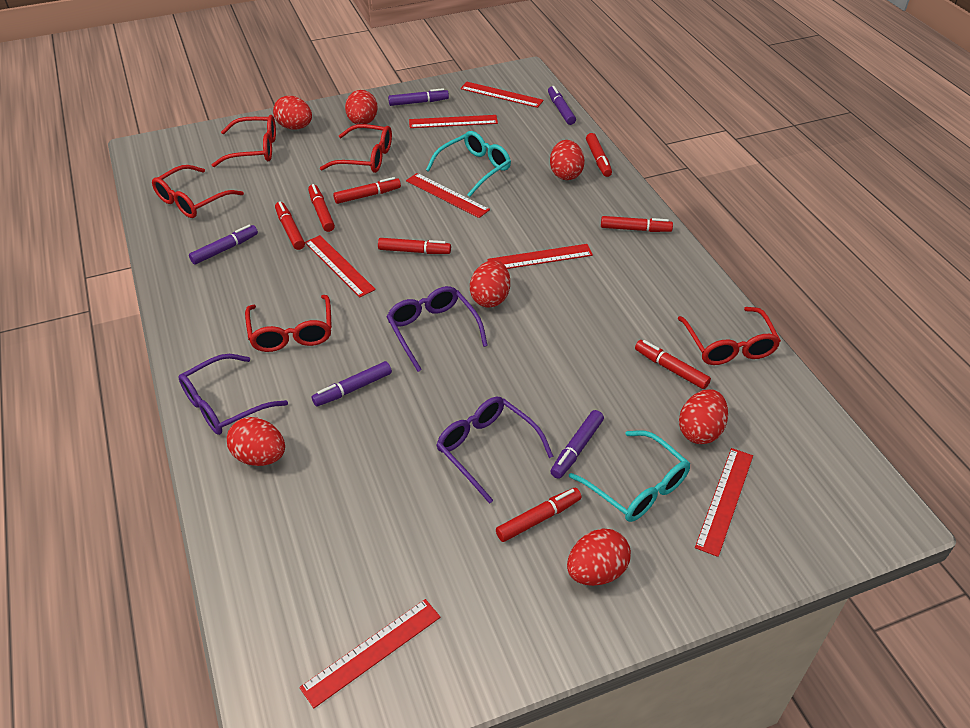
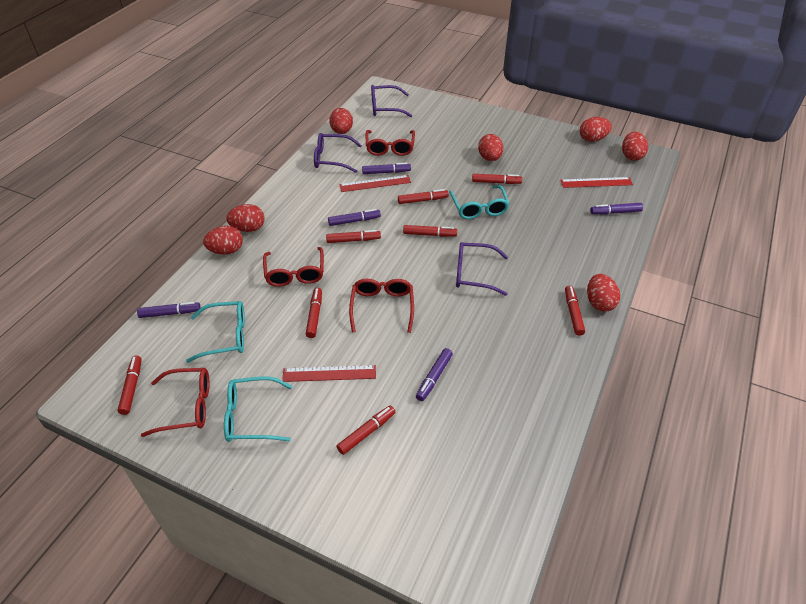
red glasses: [152,165,244,218] [212,115,276,167] [245,295,332,352] [320,124,392,173] [678,307,781,365] = 5 -> [141,368,210,437] [263,247,324,287] [349,279,414,333] [366,130,415,156] = 4
red ruler: [299,599,441,708] [305,235,376,297] [406,173,490,218] [409,115,498,128] [460,82,544,108] [487,244,593,269] [695,448,753,557] = 7 -> [282,365,376,382] [339,175,411,192] [560,177,633,188] = 3
turquoise glasses: [426,131,511,197] [569,430,690,522] = 2 -> [186,301,245,363] [224,376,292,442] [449,185,510,219] = 3

